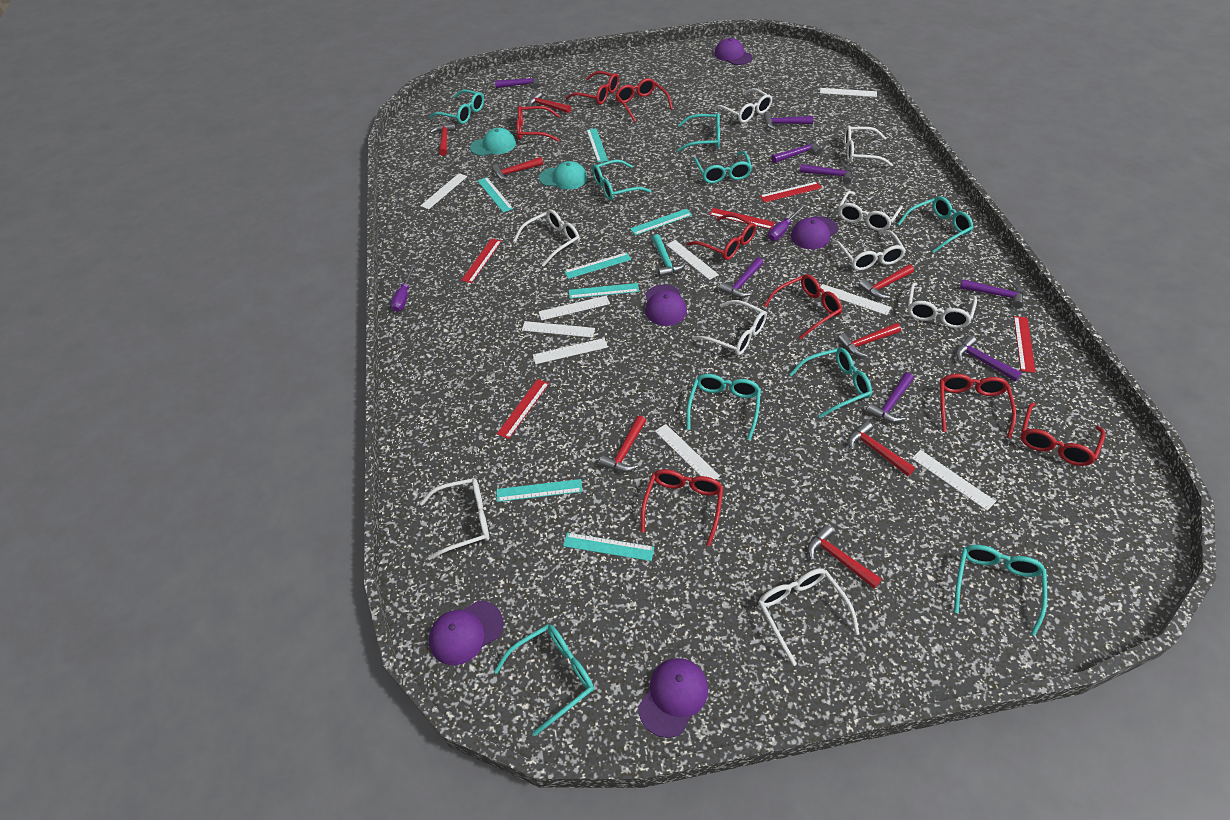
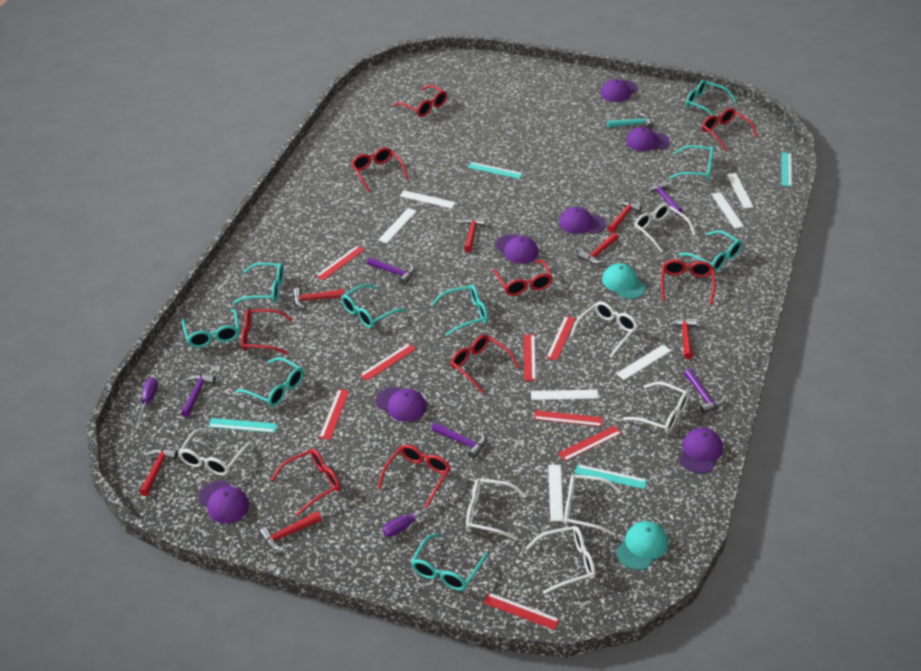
purple cap: [429,601,504,665] [638,658,708,738] [645,285,687,326] [714,38,752,65] [791,216,838,249] = 5 -> [198,481,249,523] [376,387,427,422] [496,234,539,264] [559,207,606,234] [601,79,638,102] [626,127,670,151] [680,428,723,473] = 7
purple hammer: [495,73,540,89] [719,257,763,298] [764,112,814,130] [771,139,822,163] [800,163,852,184] [866,372,914,423] [956,336,1022,382] [960,279,1024,308] = 8 -> [181,374,216,417] [367,257,415,285] [432,422,486,459] [647,181,683,215] [684,369,726,414] = 5
red glasses: [516,106,560,141] [566,71,619,105] [615,78,673,122] [641,469,724,546] [687,214,756,260] [764,274,842,339] [940,374,1016,439] [1020,402,1105,466] = 8 -> [241,309,293,354] [271,449,340,516] [351,147,408,192] [378,444,451,509] [394,85,448,117] [451,334,519,394] [493,260,553,296] [661,259,716,304] [702,108,758,151] = 9
red hammer: [430,123,456,156] [492,157,543,181] [528,91,571,113] [599,415,646,472] [808,525,882,589] [838,323,901,357] [848,421,915,476] [858,264,914,299] = 8 -> [139,448,178,496] [259,512,322,551] [293,288,344,309] [459,218,486,252] [578,233,619,264] [608,201,642,233] [669,318,697,359] = 7
red ruler: [461,238,502,283] [497,379,549,439] [709,208,775,229] [760,182,822,203] [1014,316,1036,373] = 5 -> [316,246,364,280] [319,389,349,440] [360,343,416,381] [483,592,560,630] [523,335,536,381] [534,410,603,427] [546,316,576,360] [558,425,622,461] = 8
turquoise ruler: [478,177,513,213] [497,479,582,502] [563,533,654,561] [564,252,631,279] [569,283,639,299] [587,128,608,162] [630,209,692,235] = 7 -> [208,418,277,433] [468,162,523,179] [575,464,647,489] [781,152,792,186] = 4
white glasses: [420,478,489,560] [513,209,580,267] [692,300,767,355] [712,88,772,123] [758,568,859,666] [832,230,906,270] [838,191,903,231] [844,125,893,166] [908,283,977,328] = 9 -> [178,428,252,475] [466,479,527,540] [526,526,596,594] [564,474,622,536] [570,302,638,358] [623,382,689,433] [634,203,696,253] = 7
white ruler: [420,173,467,210] [522,321,595,338] [533,338,608,364] [539,296,610,320] [655,424,720,480] [666,240,719,280] [820,88,877,97] [820,284,891,315] [912,450,996,511] = 9 -> [378,208,417,243] [400,190,456,208] [531,390,598,400] [548,465,563,521] [616,344,671,380] [711,192,744,229] [727,173,753,209] = 7

